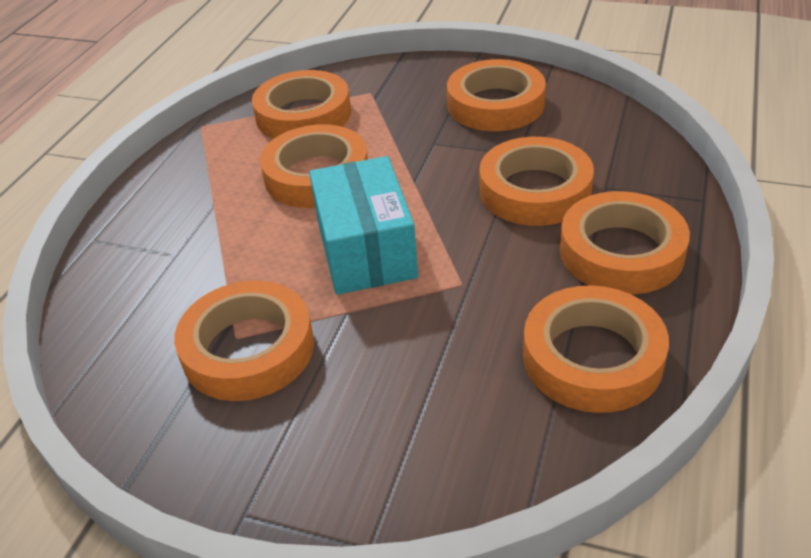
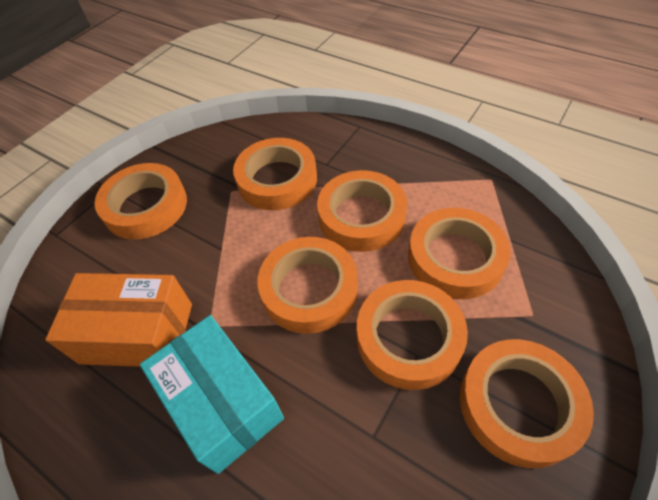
orange box: none = 0 -> [45,273,192,367] = 1

